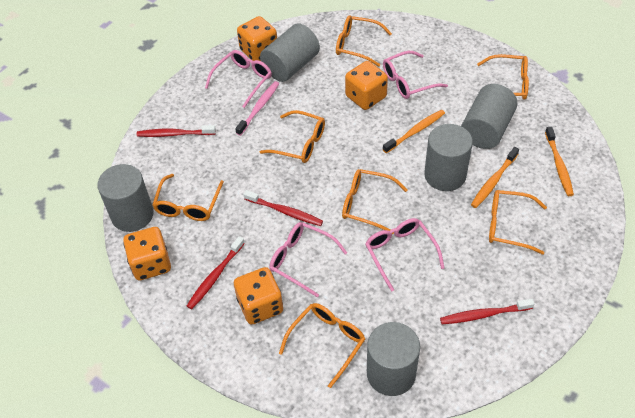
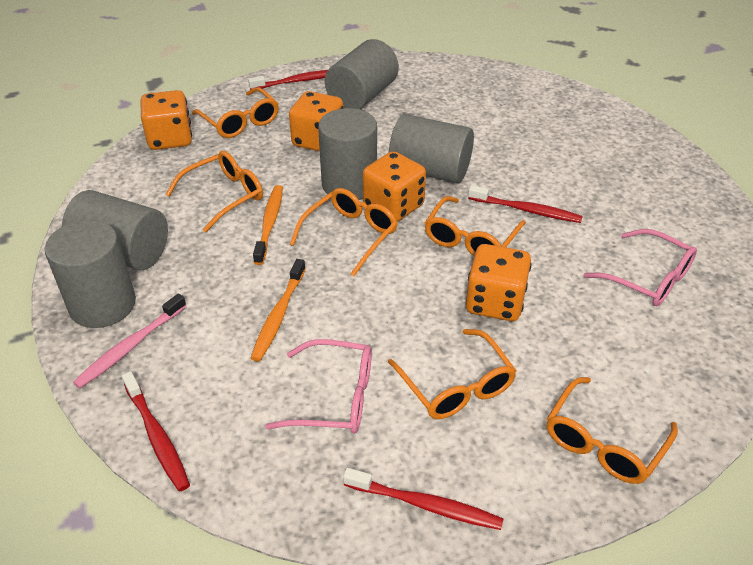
orange glasses: [152,174,224,221] [260,110,325,163] [279,303,365,388] [336,15,392,67] [342,169,408,234] [477,54,529,100] [489,190,547,255] = 7 -> [165,151,263,233] [192,87,279,138] [290,188,398,276] [388,329,517,419] [425,196,526,256] [547,377,678,484] = 6
orange toothbrush: [383,110,445,153] [471,147,519,208] [545,127,574,196] = 3 -> [251,259,306,362] [253,185,283,265] = 2
pink glasses: [205,50,272,108] [269,222,347,297] [365,218,444,292] [383,51,448,99] = 4 -> [265,339,372,434] [583,229,697,306] = 2

